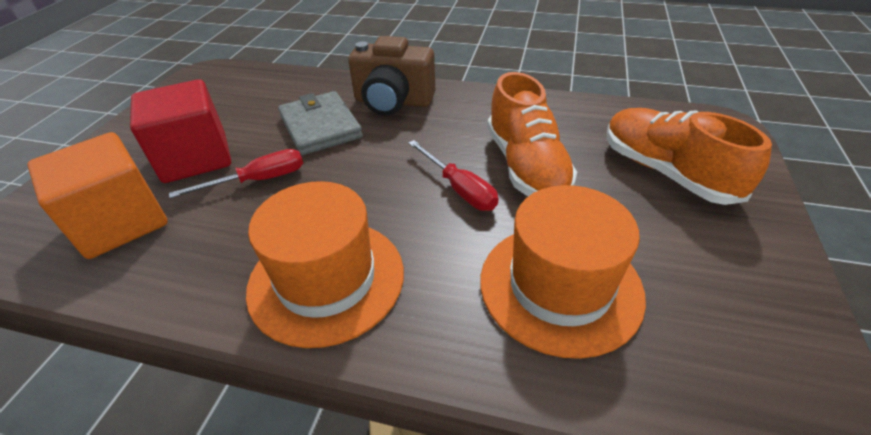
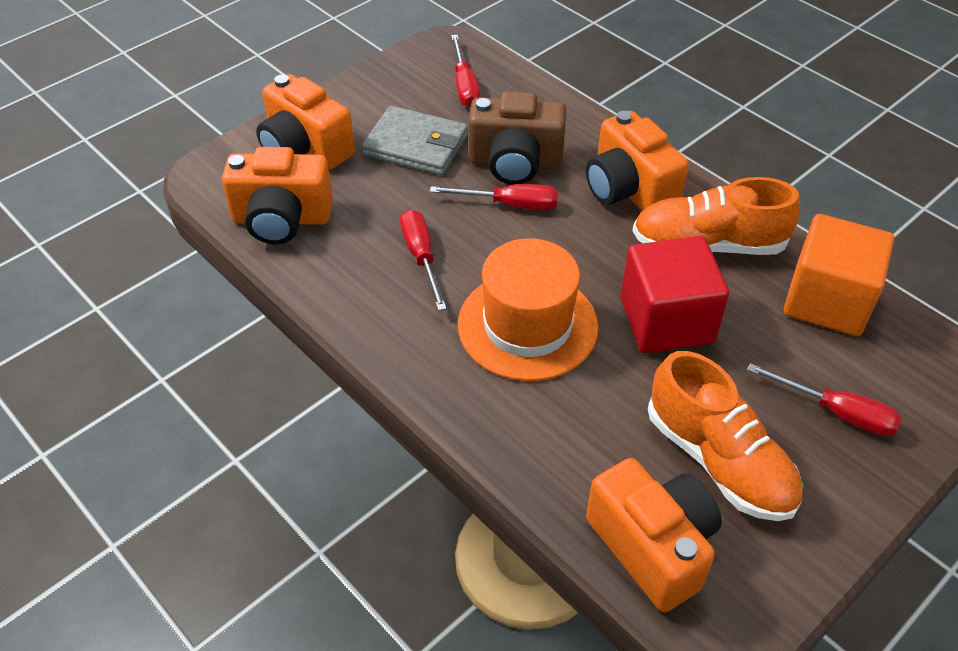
orange camera: none = 0 -> [222,147,333,244] [256,74,355,170] [586,111,689,211] [586,458,722,612] = 4
orange hat: [246,181,404,348] [480,185,646,359] = 2 -> [458,238,599,381] = 1
red screwdriver: [169,149,303,198] [408,140,499,211] = 2 -> [400,209,447,311] [430,184,558,210] [451,35,480,107] [747,363,902,436] = 4

